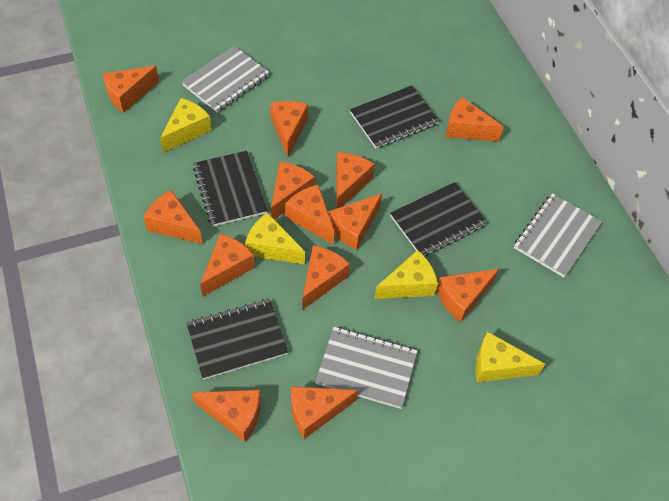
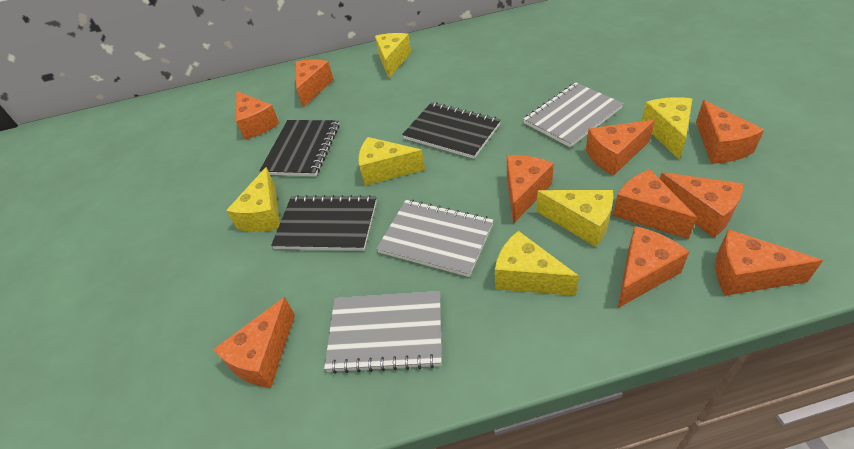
black notebook: [187,299,288,380] [193,151,268,227] [350,86,439,148] [390,182,487,256] = 4 -> [259,120,339,176] [271,195,377,251] [402,102,501,159] = 3
orange cheese: [103,66,159,113] [144,190,203,244] [192,390,261,442] [200,234,255,296] [270,101,308,157] [271,162,315,219] [285,185,334,245] [291,386,358,439] [302,245,350,310] [329,193,382,250] [336,152,374,209] [436,269,499,322] [446,97,504,141] = 13 -> [213,297,295,388] [236,91,279,140] [295,60,334,107] [507,155,554,224] [586,120,655,176] [613,169,697,239] [618,226,689,308] [660,172,743,238] [696,100,764,164] [715,229,823,296] = 10
yellow cheese: [160,98,212,153] [245,212,305,265] [374,250,438,299] [475,331,545,383] = 4 -> [226,167,280,232] [358,137,425,185] [375,33,411,78] [495,231,579,296] [536,190,613,247] [642,97,692,159] = 6

